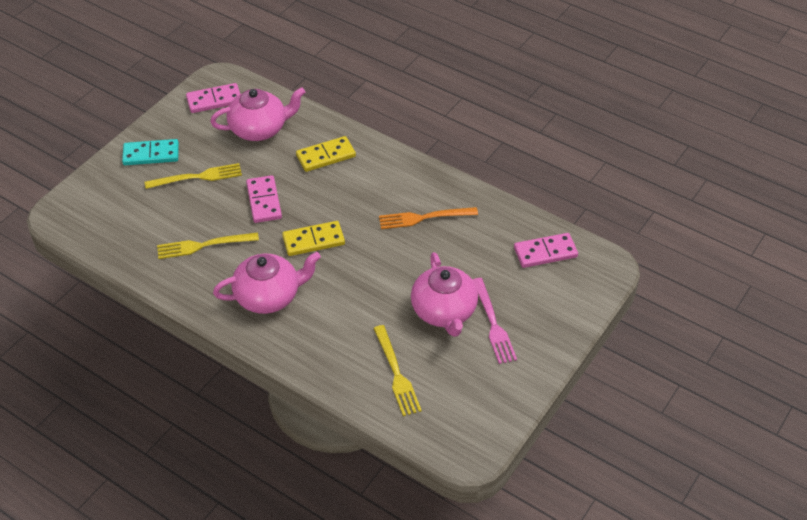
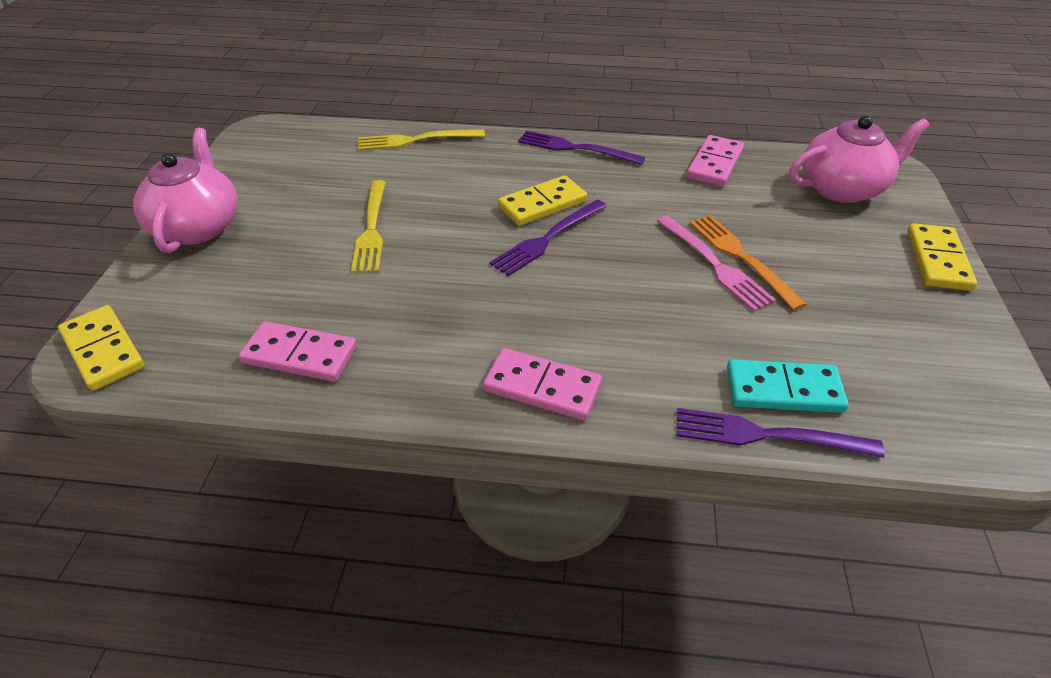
pink teapot: [210,87,305,141] [213,252,321,314] [411,252,478,337] = 3 -> [133,128,238,253] [789,116,930,203] = 2
purple fork: none = 0 -> [490,200,607,276] [518,130,645,165] [676,408,885,458] = 3
yellow domino: [282,221,345,256] [296,136,356,172] = 2 -> [58,305,145,391] [498,175,587,226] [907,223,977,291] = 3
yellow fork: [145,163,242,189] [157,232,259,259] [373,325,422,416] = 3 -> [351,180,386,273] [358,129,485,151] = 2

